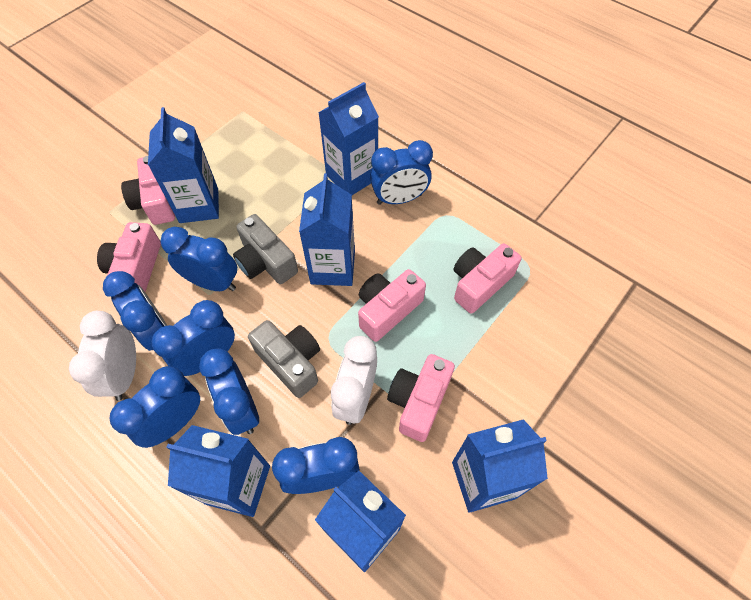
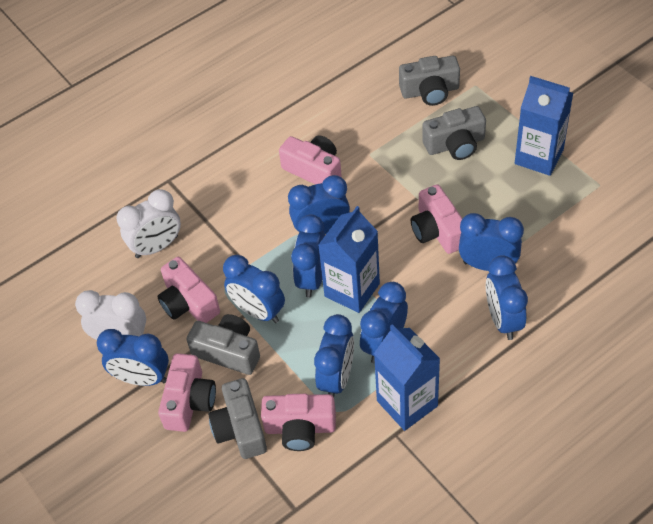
blue carton: [148,107,219,223] [166,425,270,517] [299,173,355,286] [315,471,406,572] [318,82,379,195] [452,419,548,513] = 6 -> [318,206,380,313] [374,324,440,431] [515,76,573,176] = 3
blue clock: [103,271,167,351] [109,366,200,448] [151,300,235,376] [160,227,237,291] [199,348,259,435] [272,437,360,494] [370,140,433,205] = 7 -> [97,329,169,386] [223,255,285,323] [288,175,350,234] [291,214,325,298] [314,314,354,397] [360,282,408,364] [459,213,524,271] [486,255,528,340] = 8
grey camera: [233,214,298,284] [248,320,320,398] = 2 -> [186,314,260,375] [208,378,267,459] [399,56,460,106] [422,106,486,160] = 4

